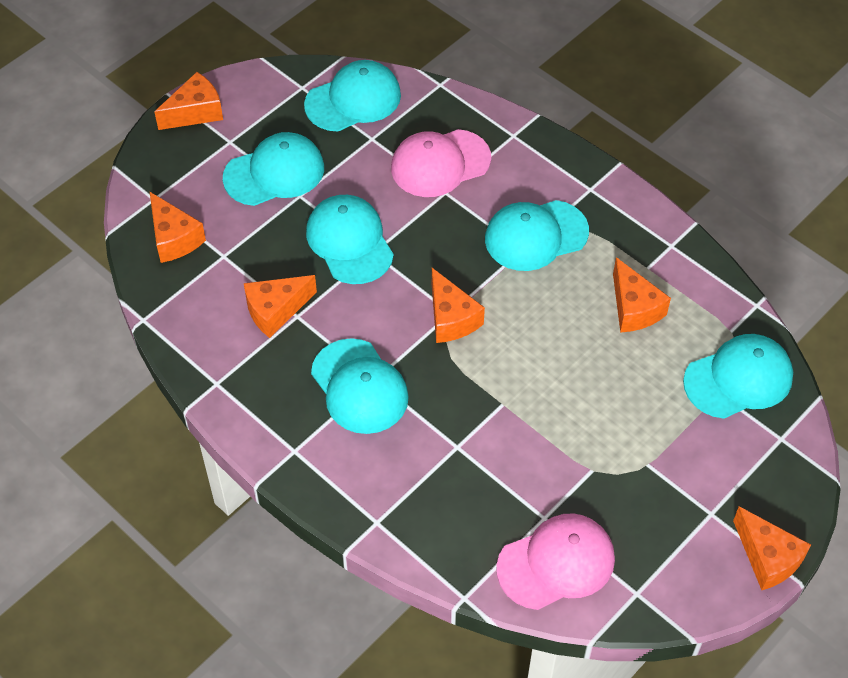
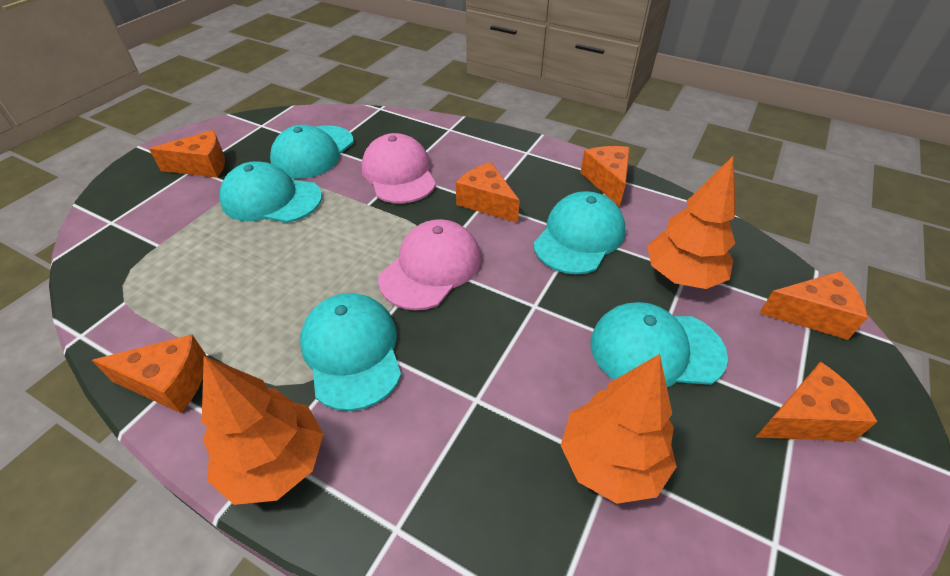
orange tree: none = 0 -> [202,356,323,505] [561,354,677,504] [647,156,736,289] = 3
turquoise cap: [223,132,324,206] [304,60,401,132] [306,195,394,284] [311,338,409,434] [485,200,589,271] [683,334,793,419] = 6 -> [219,161,322,223] [270,125,354,179] [300,293,401,411] [533,191,625,274] [591,302,728,387] = 5

